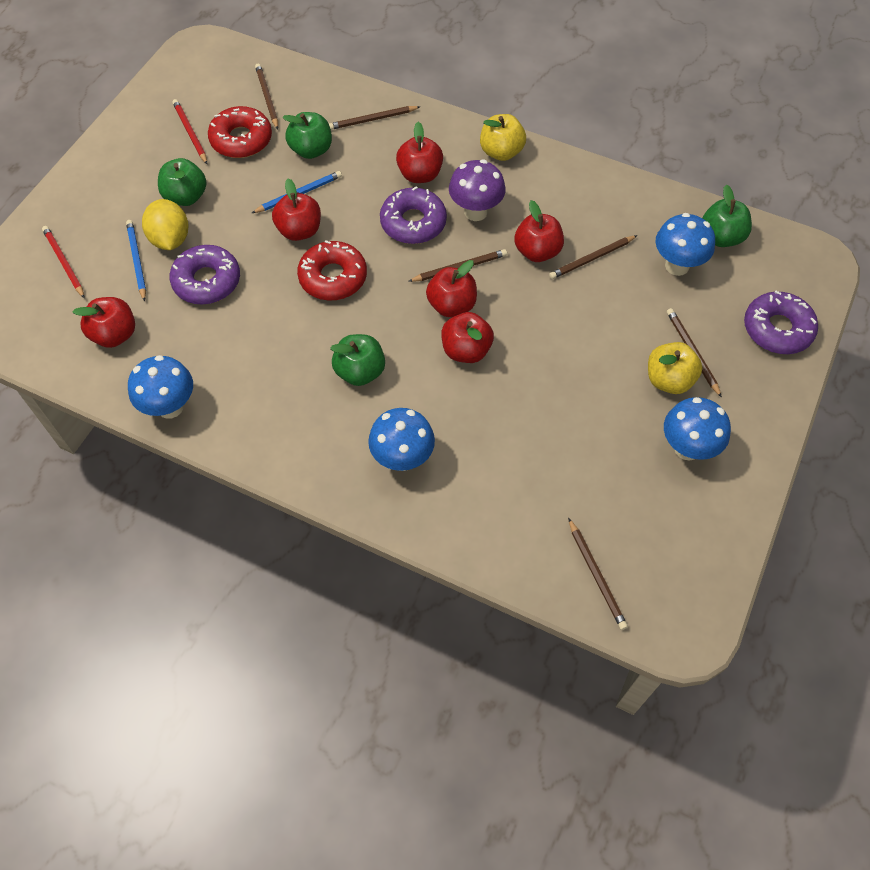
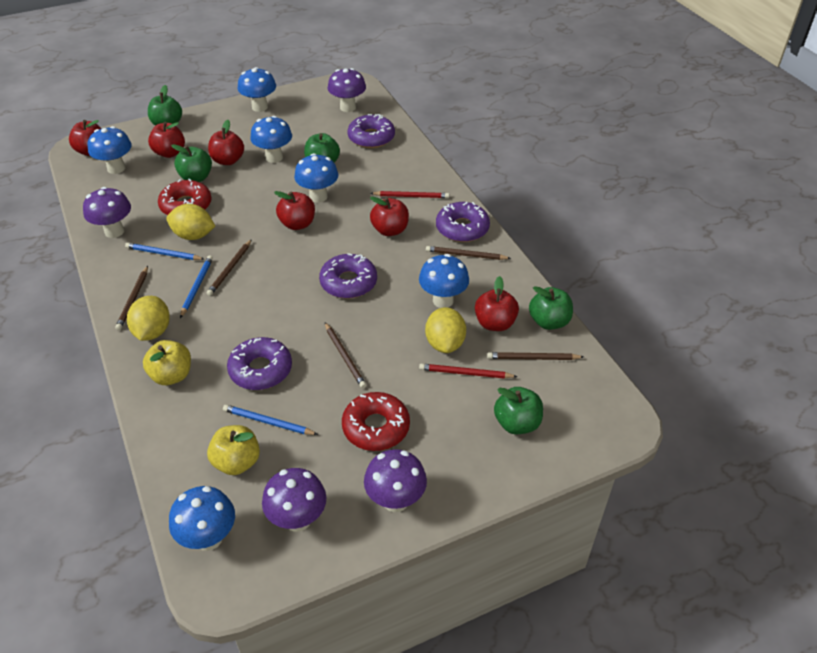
blue mushroom: [128,355,193,419] [368,408,435,471] [655,213,715,276] [664,397,731,461] = 4 -> [88,126,132,174] [169,486,235,551] [238,67,276,112] [250,116,292,163] [294,153,339,203] [419,254,469,308] = 6
blue pencil: [126,220,146,302] [252,171,342,213] = 2 -> [125,243,204,260] [180,255,213,318] [223,405,318,435] = 3
brown pencil: [255,64,278,130] [329,106,420,130] [408,249,507,282] [549,235,637,279] [568,518,628,630] [667,308,722,398] = 6 -> [115,266,148,330] [207,239,252,296] [325,322,366,388] [426,246,511,260] [487,352,583,360] = 5
green apple: [158,158,206,206] [283,112,332,159] [330,334,385,386] [702,185,752,247] = 4 -> [148,85,182,126] [171,144,212,182] [304,133,340,163] [494,387,543,434] [529,286,573,330] = 5
purple donut: [170,245,240,304] [380,186,447,244] [744,291,818,354] = 3 -> [227,337,292,390] [319,253,377,299] [347,114,395,148] [436,202,490,242] = 4
purple mushroom: [449,159,506,221] = 1 -> [83,187,131,238] [262,468,326,532] [328,68,366,112] [364,449,427,512] = 4
yellow lemon: [142,199,189,250] = 1 -> [127,296,170,341] [166,204,215,240] [425,307,466,353] = 3

